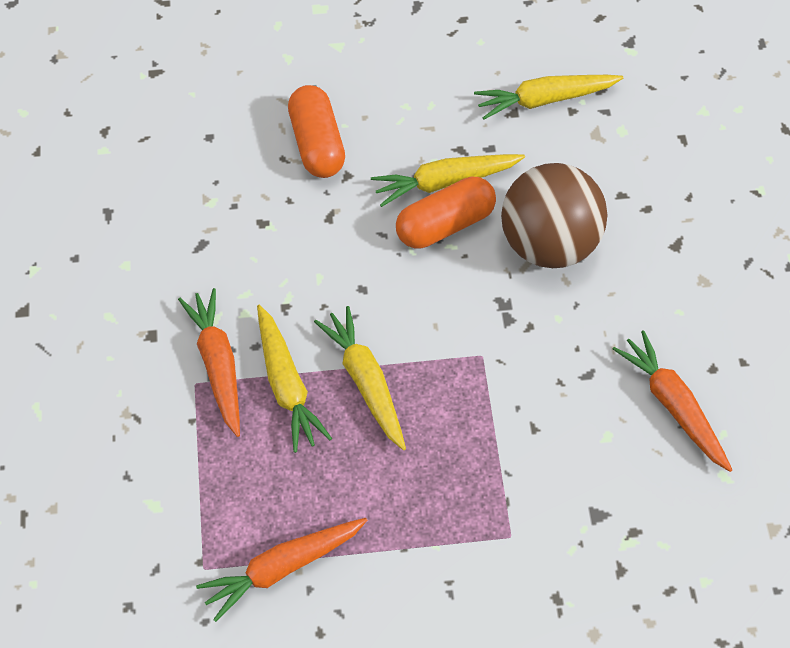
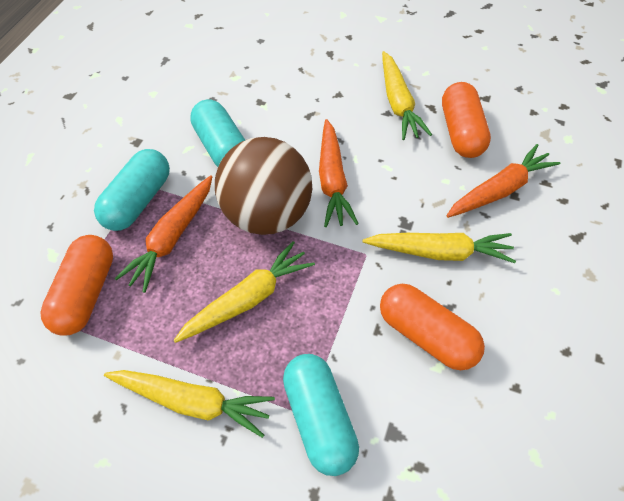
orange capsule: [288,85,345,178] [396,177,496,249] = 2 -> [40,235,113,336] [380,284,485,370] [442,82,491,158] = 3
turquoise capsule: none = 0 -> [94,149,170,231] [190,99,245,167] [283,354,359,476] = 3

